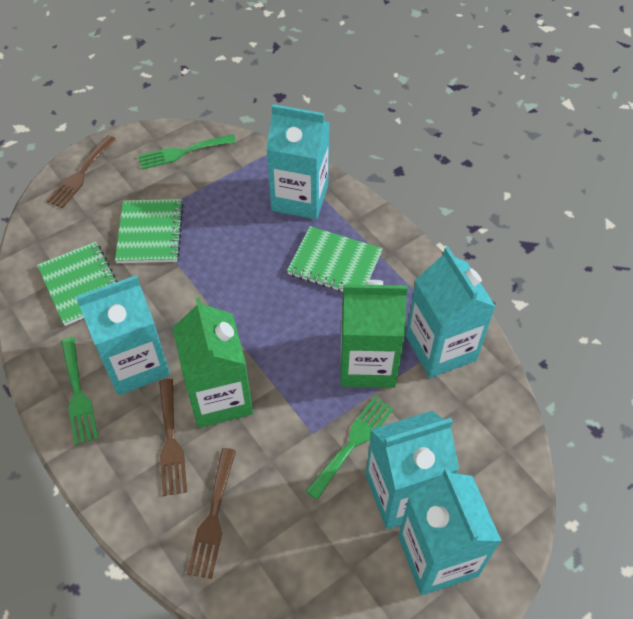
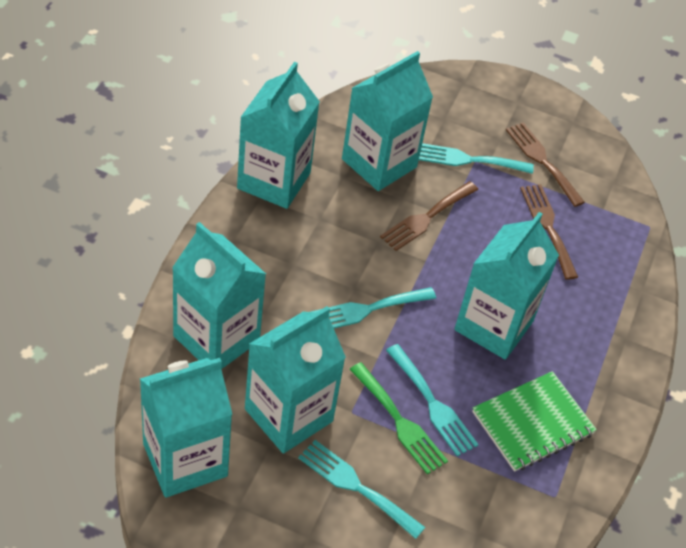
green carton: [173,297,253,428] [340,280,408,388] = 2 -> none = 0
green fork: [61,337,98,445] [138,135,236,169] [306,397,394,500] = 3 -> [349,362,448,474] = 1
green notebook: [37,242,118,326] [115,199,184,263] [287,226,383,292] = 3 -> [472,371,597,472] = 1
turquoise carton: [76,275,170,395] [266,104,330,219] [366,411,459,529] [398,467,501,595] [406,247,496,378] = 5 -> [140,358,232,497] [172,222,266,369] [237,62,320,209] [245,306,346,453] [342,51,433,191] [454,212,559,360] = 6
turquoise fork: none = 0 -> [298,440,425,539] [311,287,436,328] [386,344,479,456] [419,143,534,174] = 4

